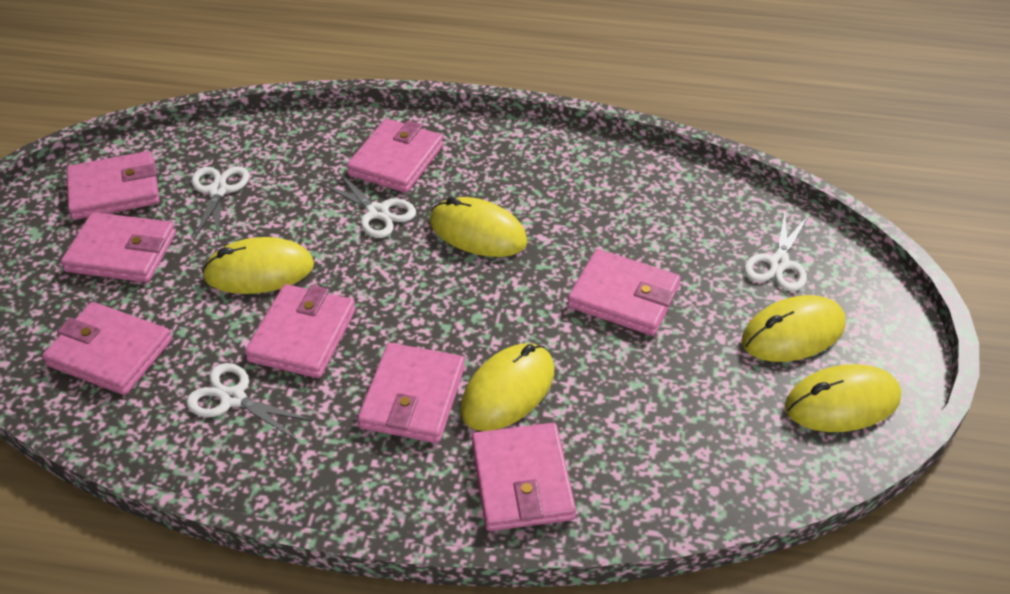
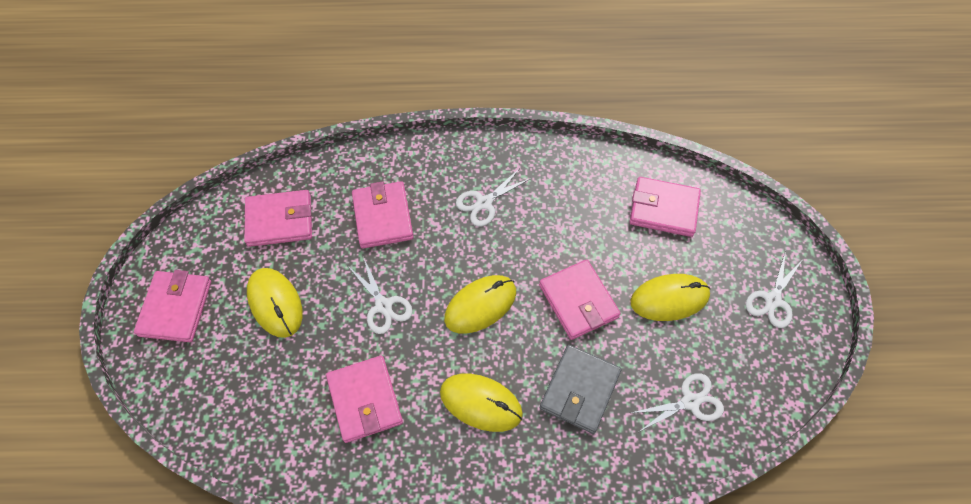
grey wallet: none = 0 -> [540,345,621,434] = 1
pink wallet: [42,302,172,395] [61,212,176,283] [66,151,159,220] [245,284,356,378] [346,119,444,193] [357,343,465,443] [472,423,576,531] [567,249,681,336] = 8 -> [134,270,211,342] [244,190,312,247] [326,356,403,443] [352,181,414,248] [539,259,621,340] [630,177,701,237] = 6
yellow mouse: [202,237,314,294] [430,197,528,257] [460,343,554,431] [742,295,845,362] [785,364,901,432] = 5 -> [247,268,303,338] [440,374,523,432] [444,275,516,334] [630,274,710,321] = 4

